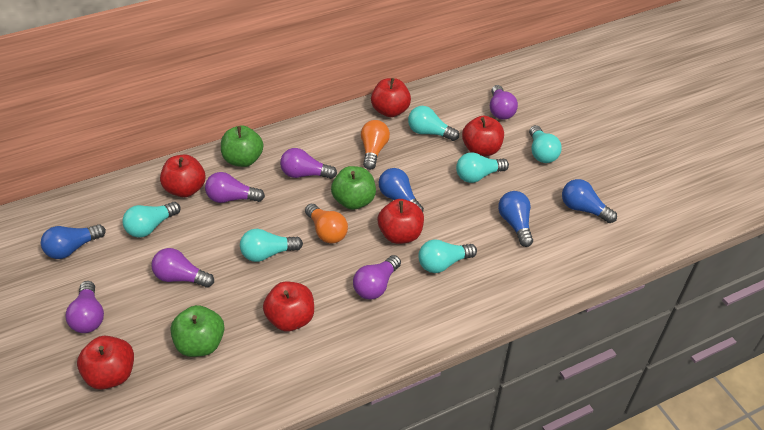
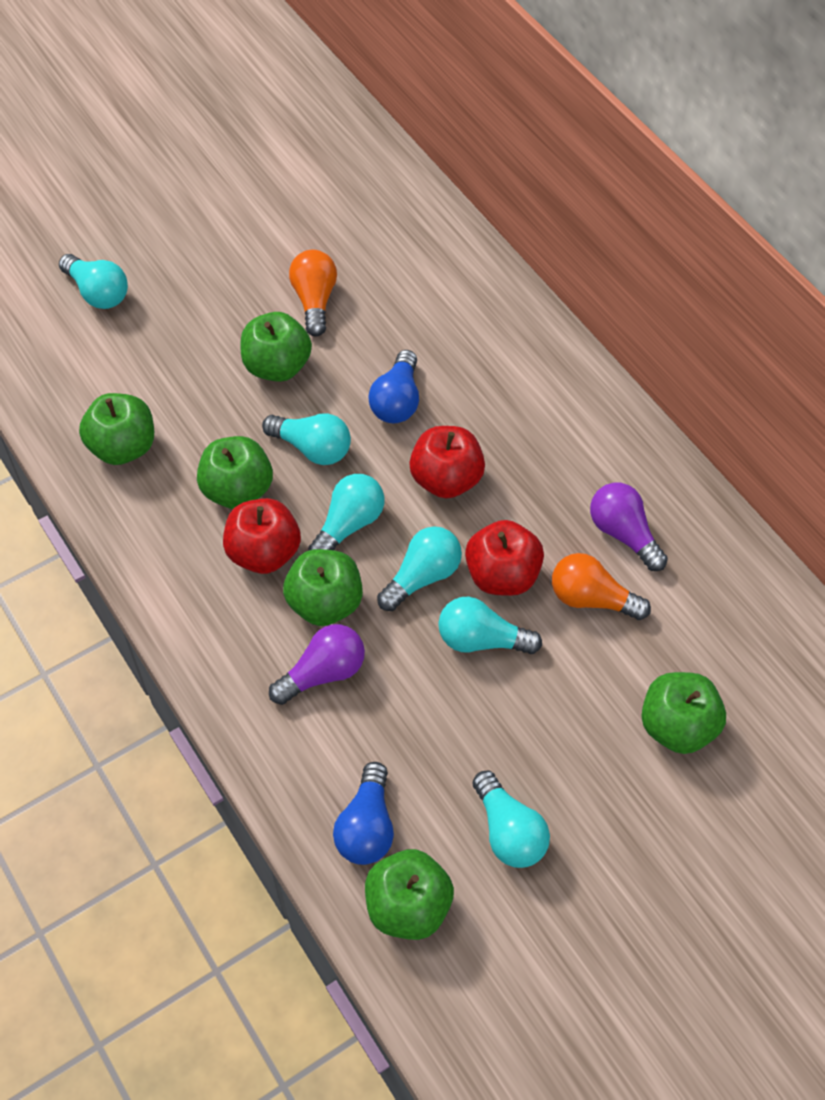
blue light bulb: [41,224,106,259] [379,168,424,212] [498,191,533,247] [562,179,617,223] = 4 -> [333,762,394,865] [368,350,419,423] = 2
green apple: [170,305,224,357] [221,126,263,167] [331,166,376,210] = 3 -> [79,393,154,465] [197,436,273,509] [241,312,312,382] [283,549,363,626] [365,849,454,940] [641,672,726,754] = 6
purple light bulb: [65,281,104,333] [151,248,214,287] [205,172,265,203] [280,148,337,179] [353,255,401,300] [490,85,518,120] = 6 -> [269,624,365,705] [590,482,668,571] = 2
red apple: [77,336,134,390] [160,154,205,197] [263,281,314,331] [371,78,411,117] [378,199,424,244] [462,116,504,156] = 6 -> [223,498,301,574] [409,426,485,498] [465,520,544,596] = 3

